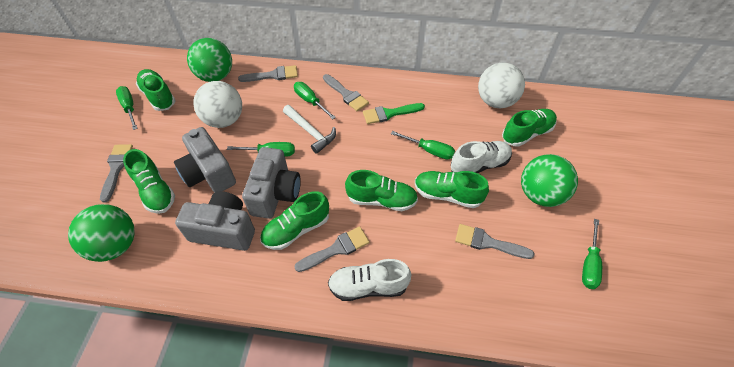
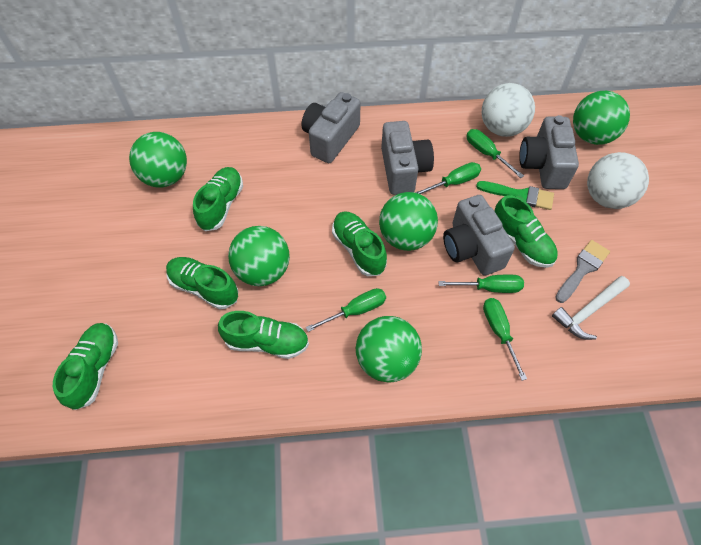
green ball: [68,204,135,262] [187,38,232,82] [521,154,578,207] = 3 -> [129,132,187,187] [228,226,290,286] [356,316,422,383] [379,192,438,251] [573,91,630,145] = 5
grey brush: [100,144,133,203] [238,65,298,82] [294,227,369,272] [323,74,369,111] [455,224,535,259] = 5 -> [555,240,610,303] = 1
grey camera: [174,127,236,193] [175,191,255,251] [242,147,301,219] = 3 -> [302,92,361,163] [381,121,434,195] [443,195,515,276] [519,115,579,189] = 4
white shoe: [328,259,411,301] [451,141,512,173] = 2 -> none = 0

